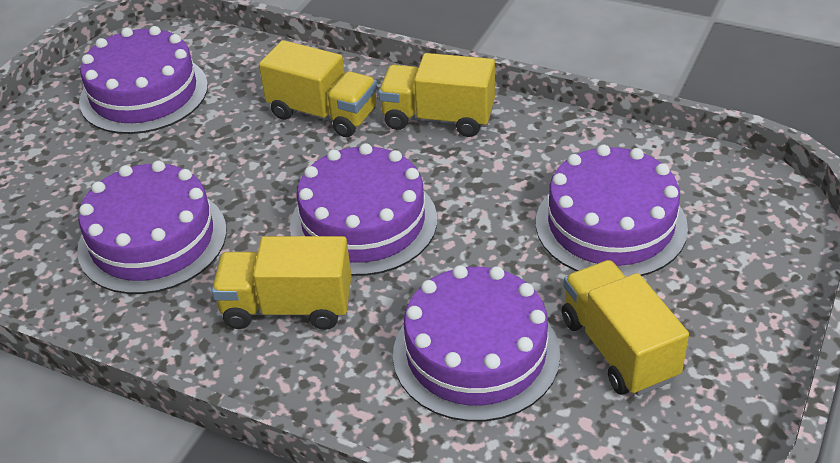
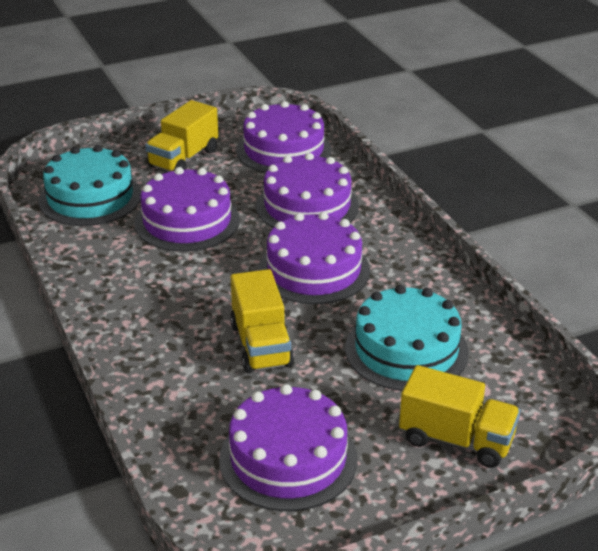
turquoise cake: none = 0 -> [39,145,141,226] [345,285,469,391] = 2
yellow truck: [211,236,351,330] [259,40,377,137] [378,53,495,137] [562,260,689,396] = 4 -> [145,100,218,172] [230,269,294,373] [399,365,520,468] = 3

